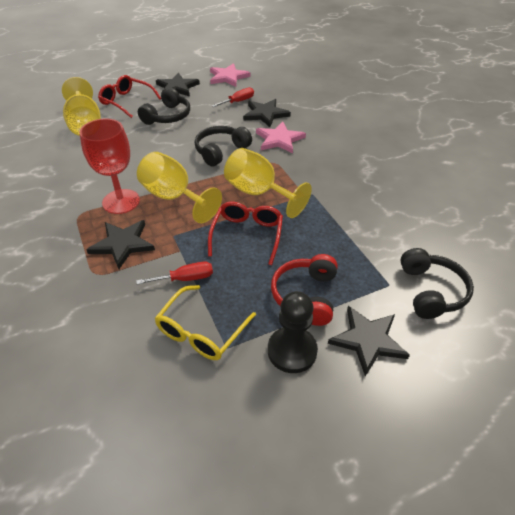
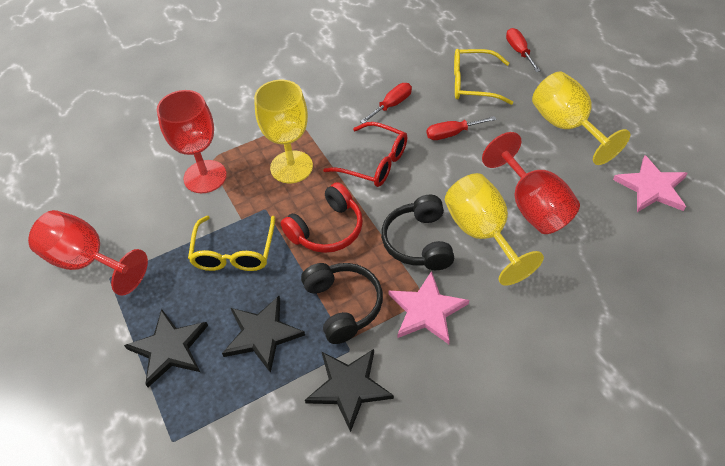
black headphones: [138,88,190,125] [195,126,252,166] [400,248,474,319] = 3 -> [301,263,383,344] [381,195,454,270] = 2
black pawn: [268,291,318,373] = 1 -> none = 0
black star: [86,220,155,269] [156,73,200,97] [243,99,291,127] [328,306,410,377] = 4 -> [124,309,208,387] [222,296,305,373] [305,349,394,432] = 3
red glasses: [98,75,161,118] [208,202,283,265] = 2 -> [323,122,407,187] = 1
red goblet: [80,119,140,214] = 1 -> [28,210,148,296] [157,90,227,193] [482,132,580,234] = 3
red screwdriver: [136,262,213,285] [212,87,254,107] = 2 -> [360,83,412,124] [427,116,497,140] [506,28,541,72] = 3
yellow glasses: [155,285,256,360] = 1 -> [188,216,275,271] [454,49,513,105] = 2

